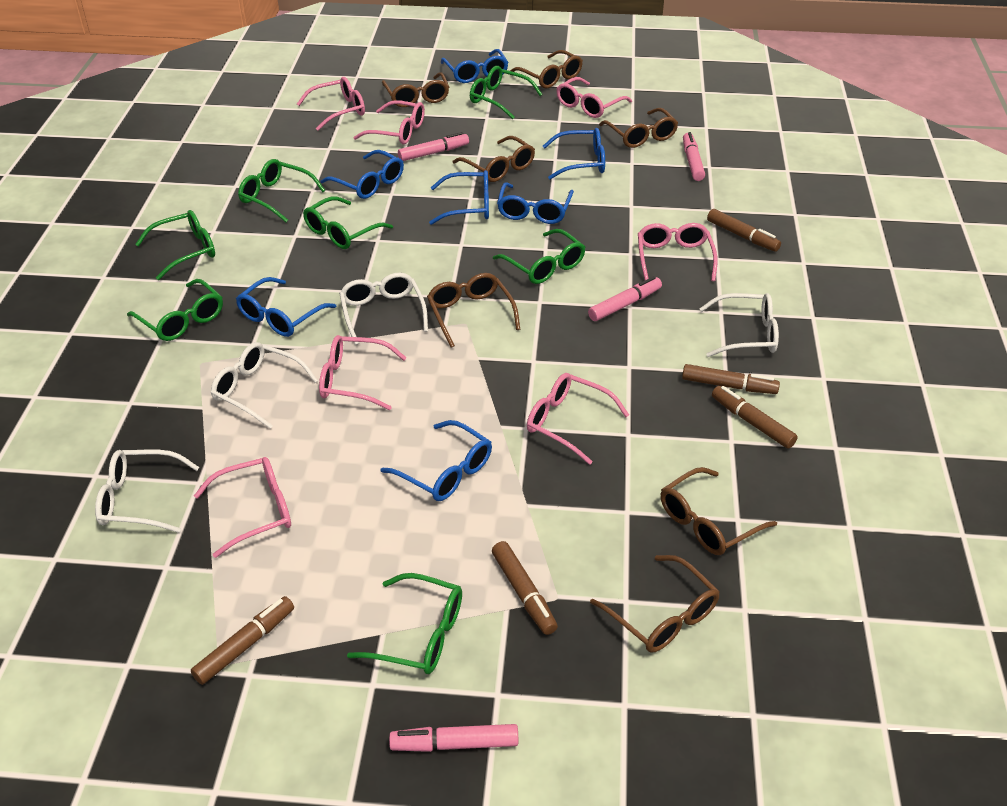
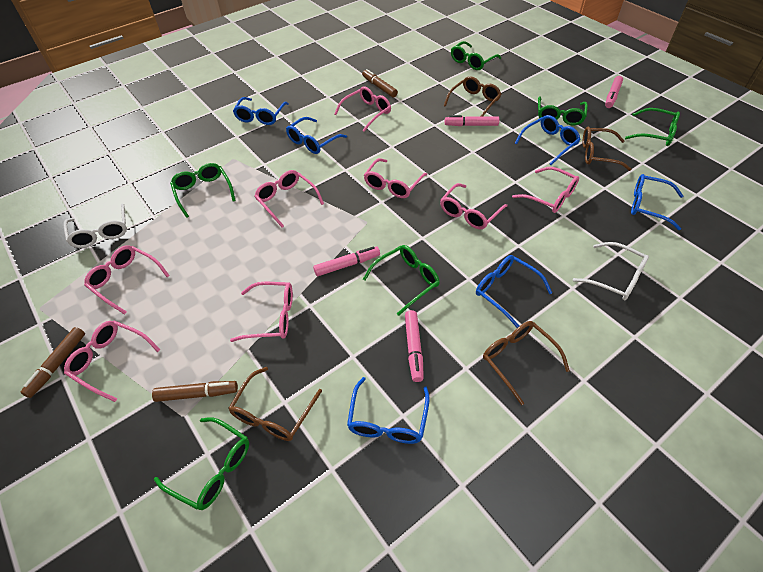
blue glasses: [236,277,336,337] [321,150,404,199] [380,420,492,501] [429,170,489,225] [441,49,508,83] [497,182,574,224] [543,128,605,180] = 7 -> [233,97,289,125] [286,117,347,154] [347,377,429,444] [476,255,552,328] [515,115,581,165] [631,174,683,230] = 6
brown glasses: [382,72,449,107] [427,273,520,348] [452,136,535,182] [510,50,583,88] [590,555,720,653] [599,108,678,148] [661,467,777,555] = 7 -> [228,367,322,441] [444,76,501,116] [483,321,570,405] [582,127,632,171] = 4
brown marker: [191,596,294,685] [492,541,558,635] [682,364,780,394] [707,209,781,252] [712,386,798,449] = 5 -> [21,327,85,398] [152,381,238,402] [362,69,398,97] = 3
green glasses: [127,279,223,341] [135,210,215,280] [238,159,325,222] [303,196,393,249] [347,573,462,674] [470,66,543,119] [493,229,585,284] = 7 -> [154,417,249,510] [170,163,236,218] [363,245,440,316] [451,41,501,70] [538,96,588,125] [625,108,680,146] = 6
pink glasses: [194,457,291,558] [297,77,365,131] [319,335,407,410] [353,100,425,144] [527,373,629,465] [556,77,632,118] [638,223,718,281] = 7 -> [64,321,160,402] [84,245,170,315] [230,282,293,342] [255,170,324,228] [334,86,391,132] [364,158,427,198] [440,183,507,229] [512,167,579,213] = 8
white glasses: [95,450,199,533] [211,342,318,429] [339,273,428,345] [699,293,779,357] = 4 -> [64,204,127,248] [573,242,649,300] = 2

